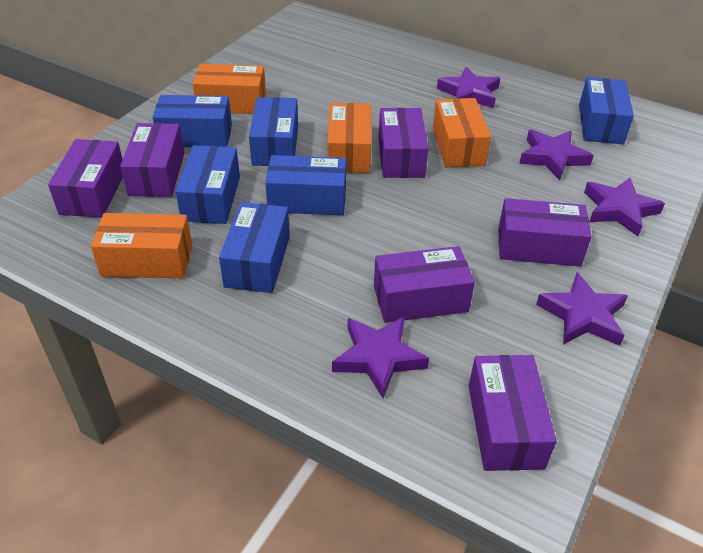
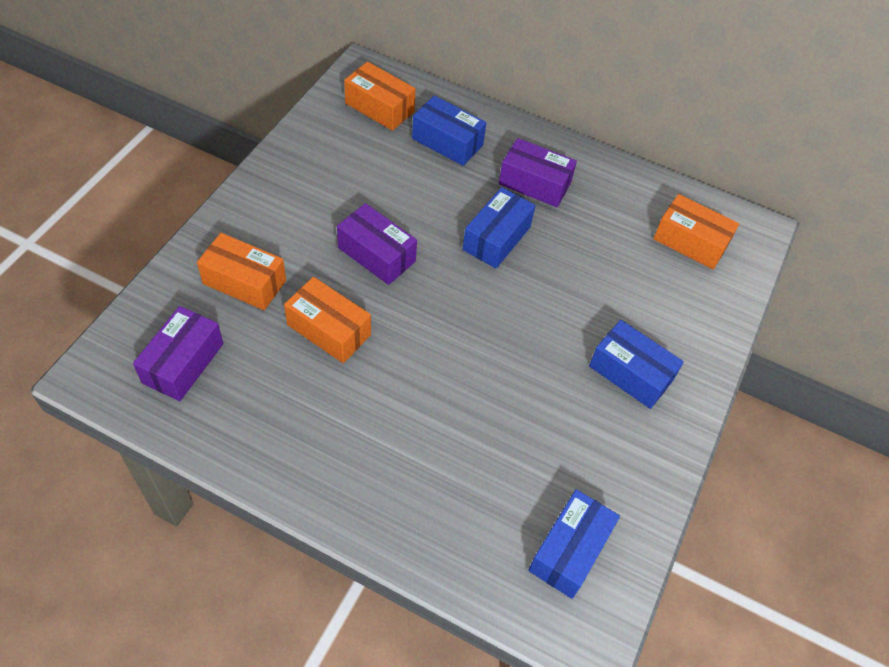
blue box: [153,95,232,147] [175,145,240,224] [219,202,290,293] [249,97,298,166] [265,155,346,215] [579,77,634,144] = 6 -> [412,95,486,166] [463,187,536,268] [528,489,620,599] [589,320,684,409] = 4
purple box: [48,139,123,217] [120,123,184,197] [374,246,475,323] [379,108,429,178] [469,355,557,471] [498,198,592,267] = 6 -> [133,306,223,401] [337,203,417,285] [499,138,577,207] = 3
purple star: [332,316,429,398] [437,67,500,108] [519,130,594,180] [536,273,628,346] [584,178,665,236] = 5 -> none = 0

